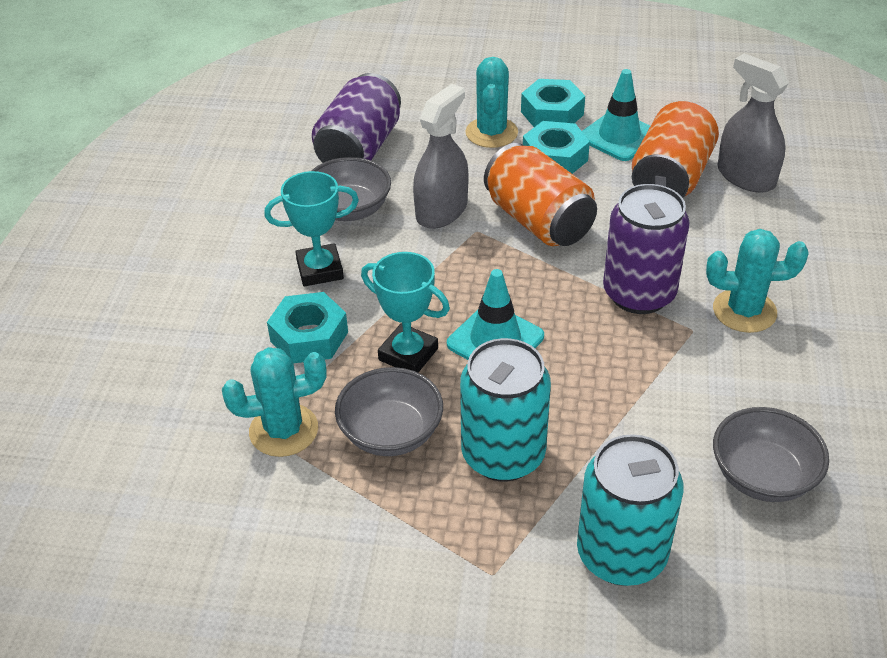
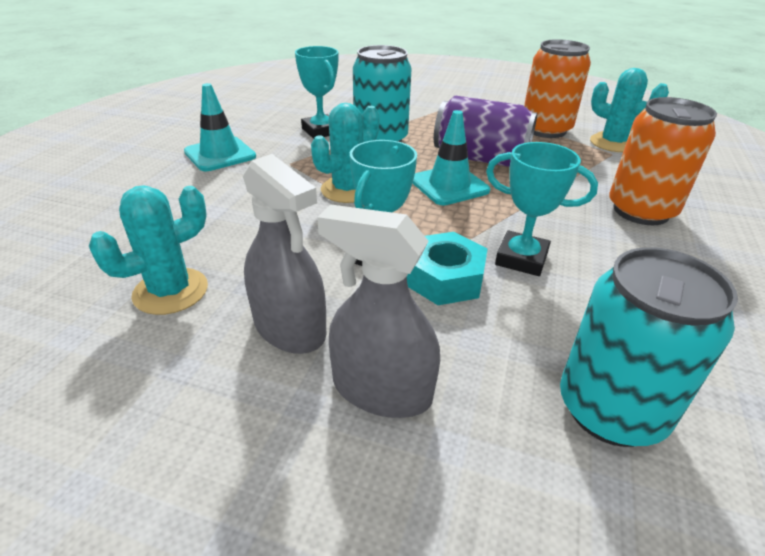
grey bowl: [311,157,391,221] [335,367,443,456] [713,407,829,502] = 3 -> none = 0
purple can: [312,73,401,163] [603,184,690,314] = 2 -> [434,95,537,167] = 1
turquoise nut: [267,292,348,363] [521,79,585,127] [523,121,590,174] = 3 -> [407,232,488,305] = 1
turquoise trophy: [264,171,359,286] [361,252,450,373] = 2 -> [295,46,338,139] [350,140,417,266] [486,142,598,276] = 3

